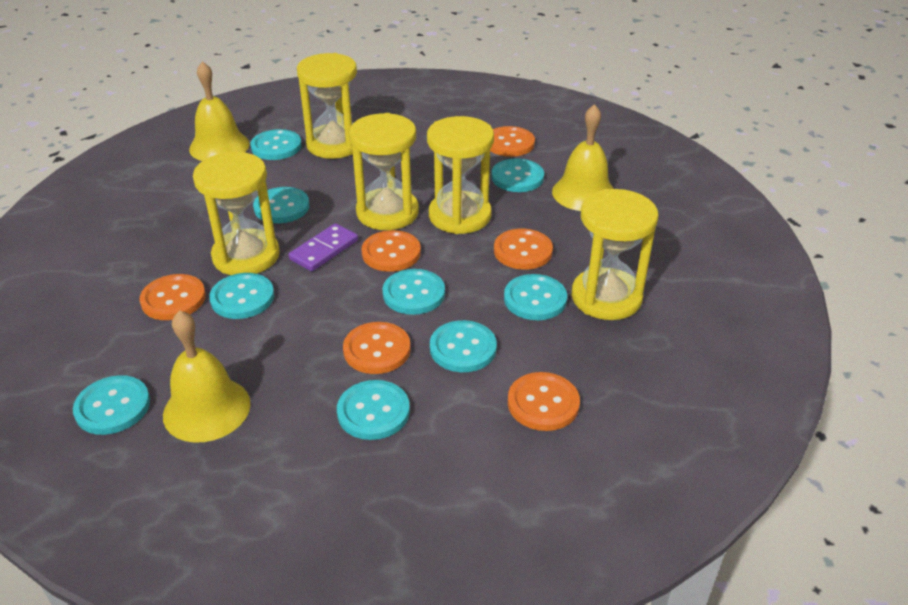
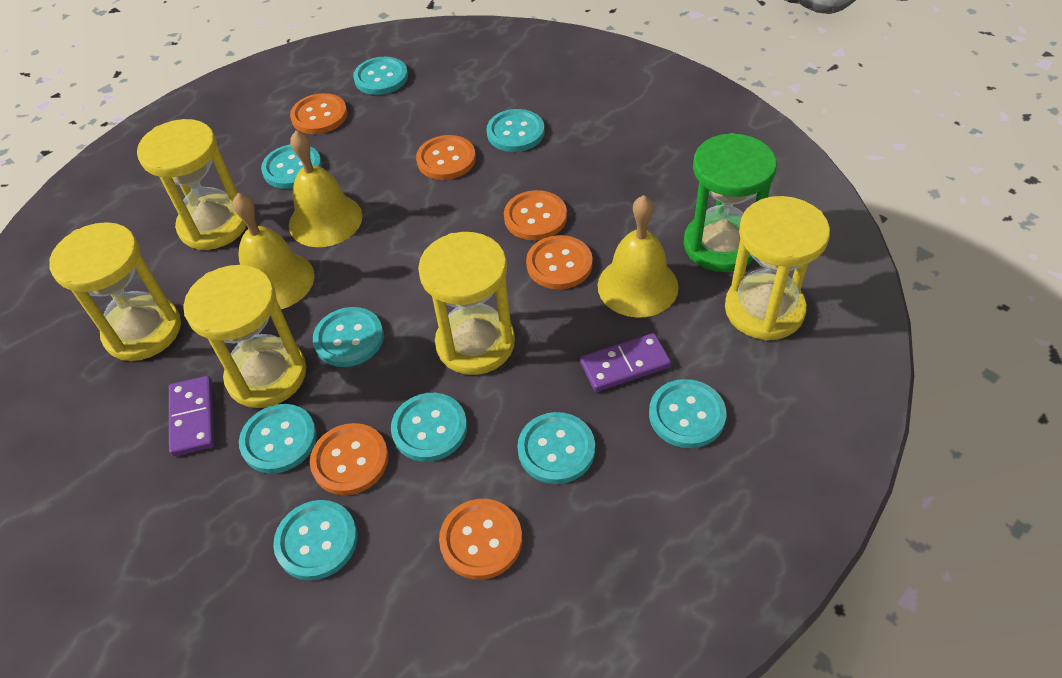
green hourglass: none = 0 -> [683,133,777,272] = 1
purple domino: [289,223,358,271] = 1 -> [169,376,214,456] [580,333,671,392] = 2

